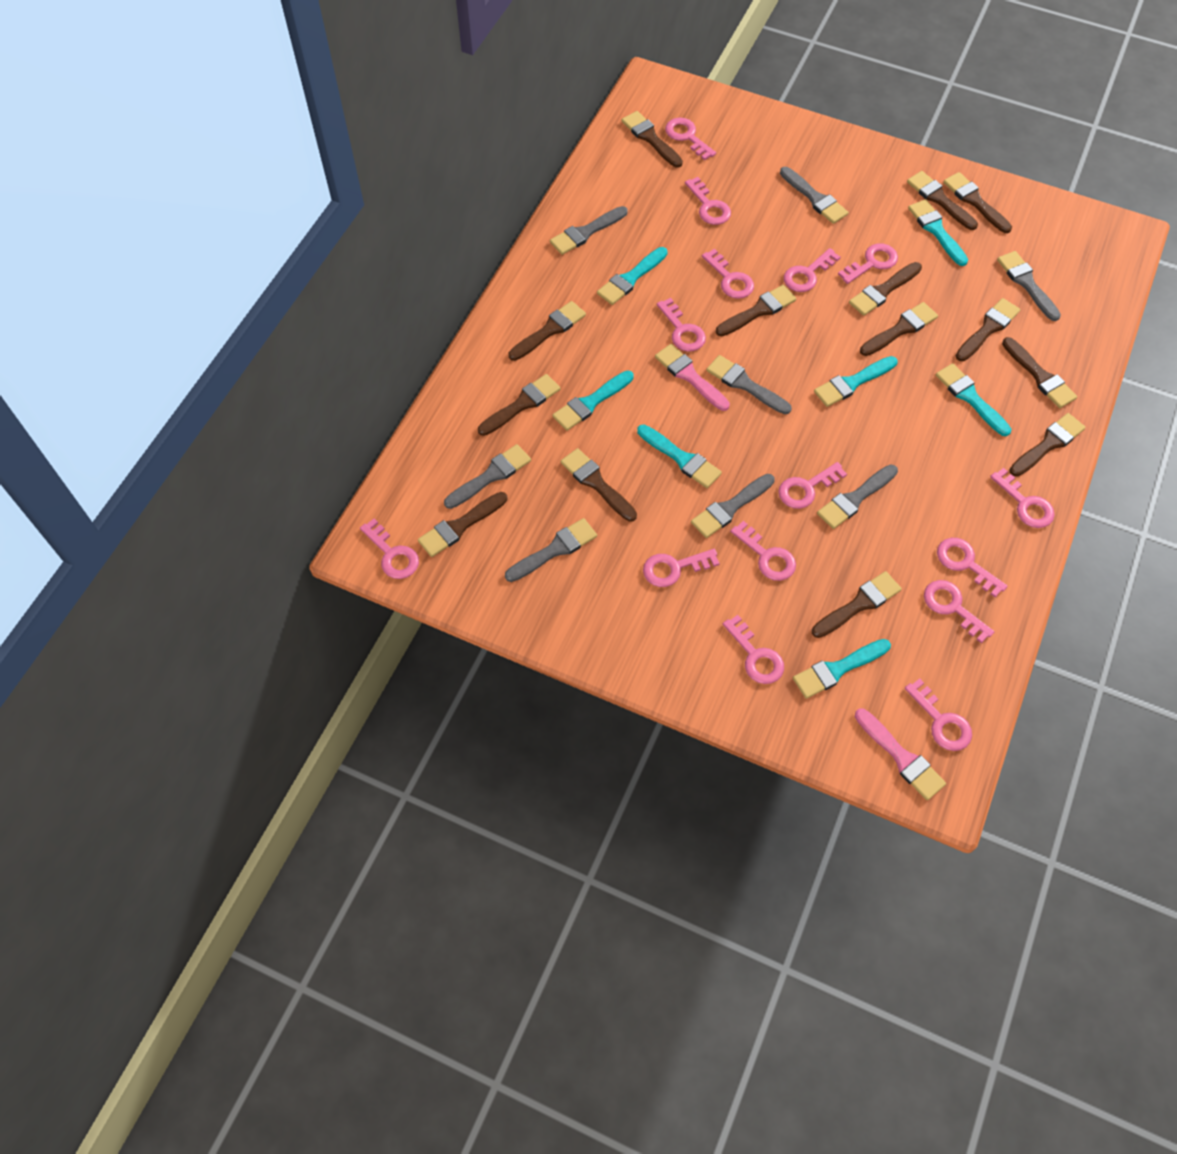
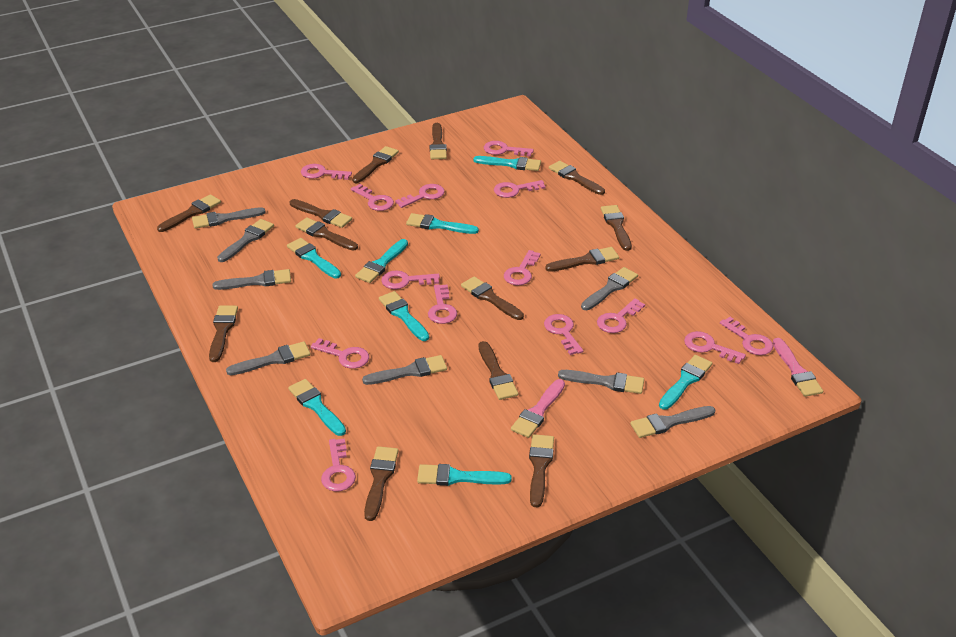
brown brush: [418,492,507,557] [478,374,561,436] [509,301,586,361] [561,448,637,522] [622,111,683,167] [716,285,796,336] [812,571,902,638] [849,262,922,316] [860,302,938,356] [907,171,978,230] [943,172,1012,233] [956,298,1020,361] [1002,337,1077,408] [1009,413,1086,477] = 14 -> [157,194,221,232] [209,305,238,362] [290,199,352,228] [295,217,358,250] [352,146,399,183] [364,446,399,521] [429,123,447,159] [461,276,524,320] [479,341,518,400] [529,434,554,507] [545,247,619,272] [549,161,605,195] [601,205,632,251] = 13
pink key: [360,519,419,579] [643,549,720,587] [657,298,706,352] [665,118,716,160] [685,177,731,225] [702,249,754,299] [723,615,784,684] [730,521,796,581] [778,462,847,509] [784,248,841,292] [838,243,898,284] [905,679,972,751] [924,580,994,643] [937,538,1007,598] [990,468,1055,528] = 15 -> [301,164,352,180] [311,338,369,369] [321,438,356,491] [351,184,394,211] [381,270,440,289] [395,184,445,208] [428,284,457,324] [484,141,534,157] [494,180,546,198] [504,250,541,285] [544,314,583,355] [597,298,645,333] [684,331,746,364] [720,317,773,355] = 14
turquoise brush: [552,371,634,431] [597,247,668,305] [637,425,722,488] [793,639,891,699] [814,356,898,407] [908,199,968,266] [936,363,1011,436] = 7 -> [287,238,341,278] [288,379,346,436] [355,239,408,283] [379,291,429,341] [406,213,479,234] [417,464,512,486] [473,156,541,171] [659,355,712,410] = 8

